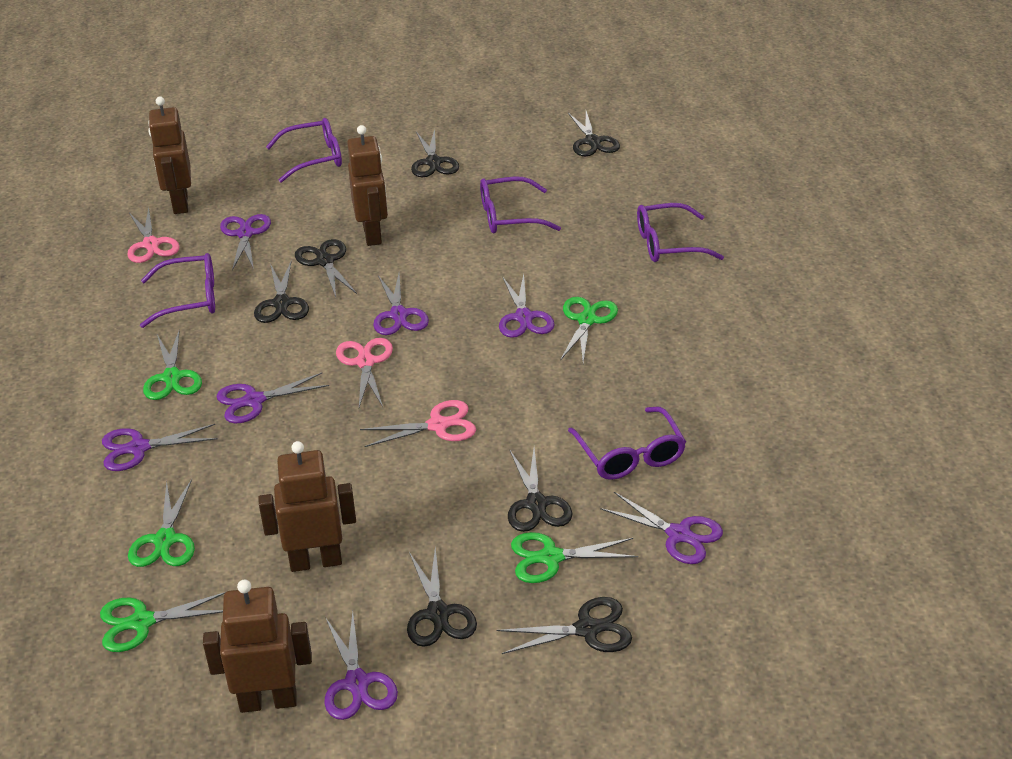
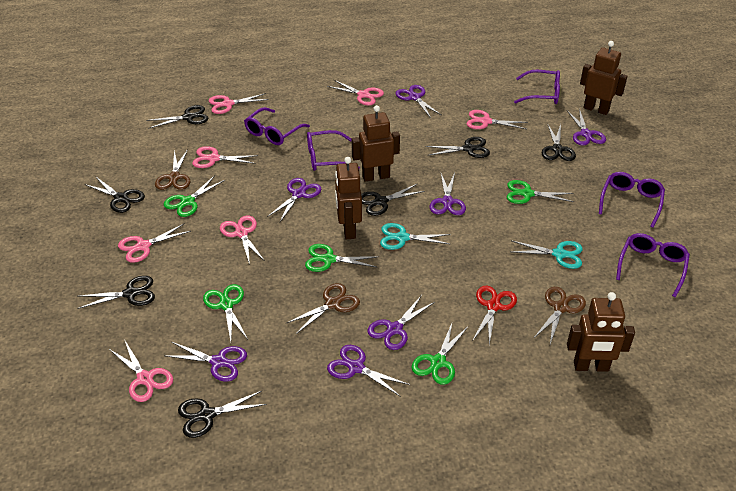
brown scissors: none = 0 -> [155,149,190,190] [287,283,360,334] [534,287,586,344] = 3
pink scissors: [127,207,180,263] [336,338,393,407] [360,400,476,447] = 3 -> [109,339,173,402] [118,223,191,263] [192,146,258,168] [209,93,269,114] [220,215,265,265] [327,80,384,105] [467,110,528,129] = 7
red scissors: none = 0 -> [472,286,517,345] = 1
turquoise scissors: none = 0 -> [380,223,451,250] [511,240,583,269] = 2

